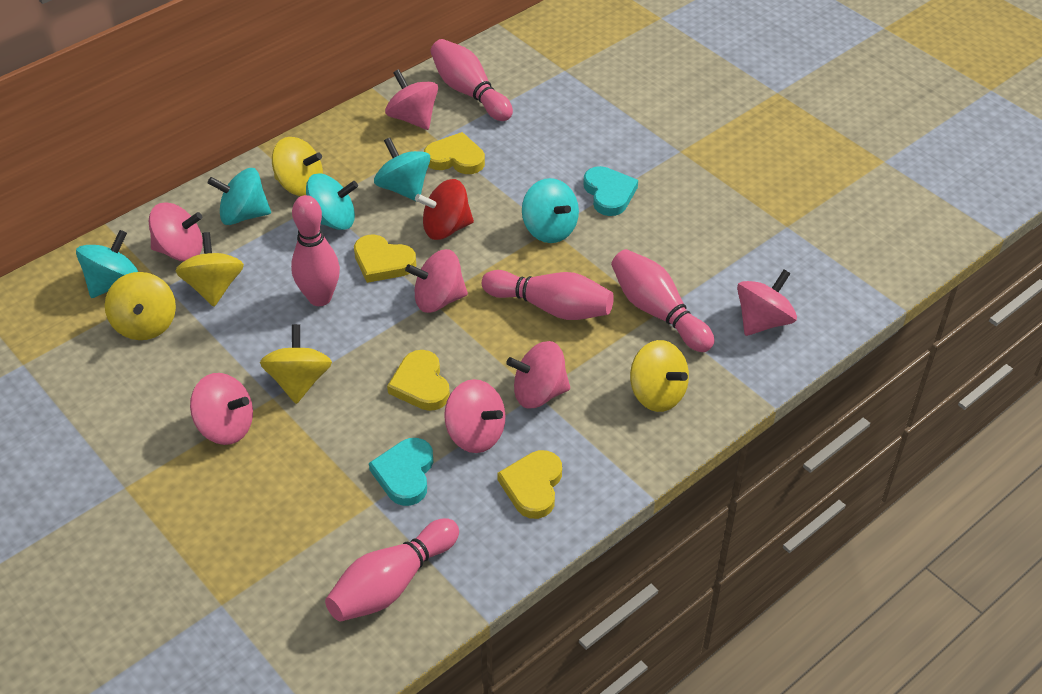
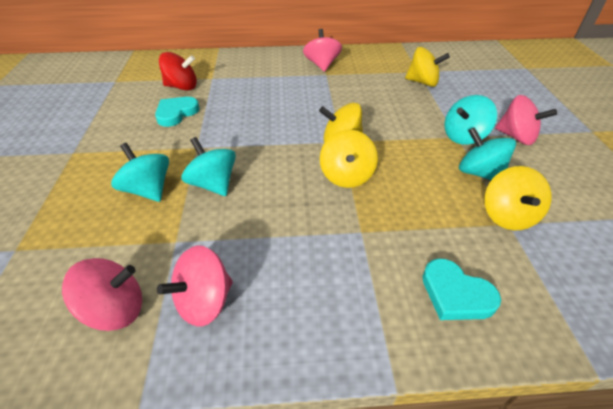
pink bowling pin: [291,195,340,306] [325,518,459,622] [430,39,513,121] [482,270,614,320] [611,249,714,352] = 5 -> none = 0
pink spinning top: [149,203,203,261] [190,373,253,445] [385,69,438,130] [405,249,468,313] [444,379,506,453] [506,341,570,408] [737,269,797,336] = 7 -> [62,258,142,331] [157,245,233,327] [303,29,342,72] [495,95,557,145] = 4
turquoise spinning top: [76,230,138,298] [208,168,271,225] [306,173,358,230] [374,138,430,202] [522,178,579,243] = 5 -> [111,143,169,202] [182,137,236,196] [444,95,497,145] [459,127,516,180] = 4
yellow heart: [354,234,416,283] [387,350,450,411] [424,132,485,174] [497,450,562,519] = 4 -> none = 0
yellow spinning top: [105,272,176,340] [176,232,244,307] [260,324,332,404] [272,137,323,196] [630,340,689,412] = 5 -> [319,103,363,143] [320,129,378,188] [405,47,450,87] [485,166,552,230] = 4

